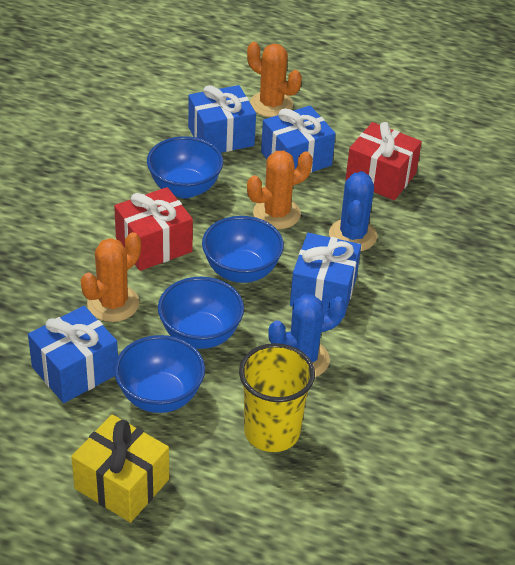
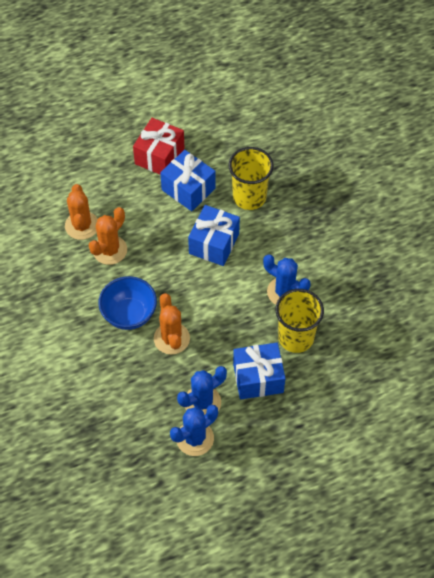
blue bowl: [114,335,205,413] [147,136,223,198] [158,277,244,349] [202,216,284,283] = 4 -> [98,276,157,330] = 1
blue cactus: [268,294,346,377] [329,171,377,251] = 2 -> [170,405,218,456] [177,366,227,415] [263,254,311,305] = 3
blue gift: [28,306,118,403] [188,85,256,153] [261,106,336,173] [290,233,361,318] = 4 -> [160,150,215,211] [188,205,240,266] [233,343,285,399] = 3
red gift: [114,187,193,271] [346,122,422,200] = 2 -> [133,118,185,175] = 1
yellow cup: [239,343,315,452] = 1 -> [228,147,274,210] [275,289,324,353] = 2
yellow gift: [71,414,169,523] = 1 -> none = 0

